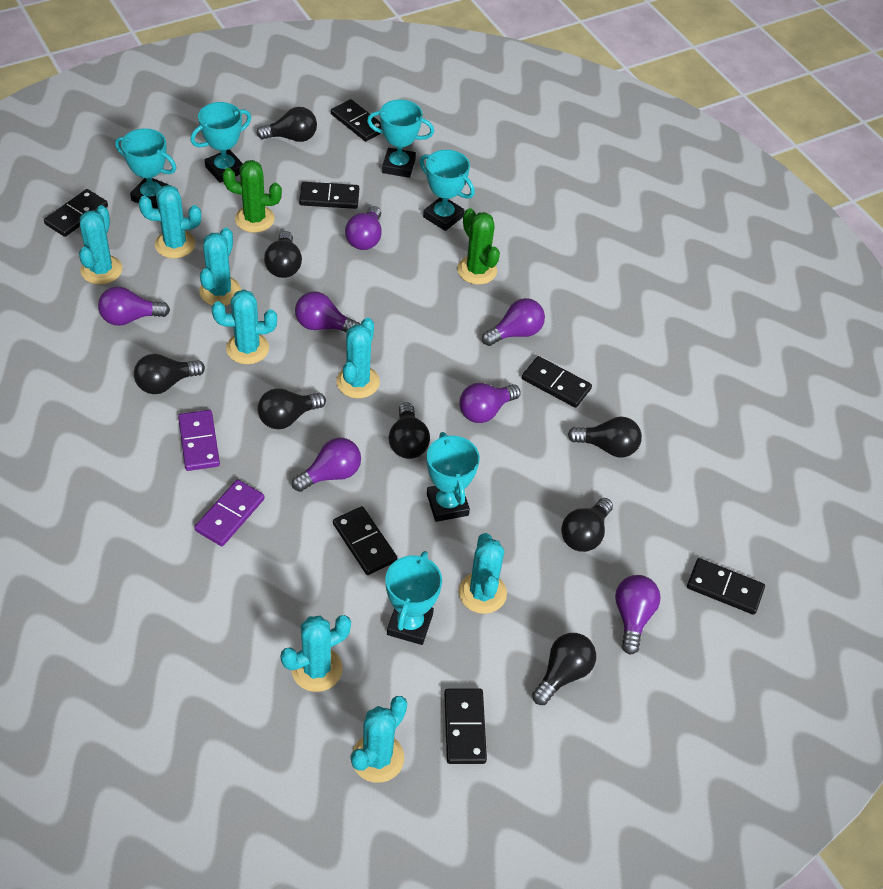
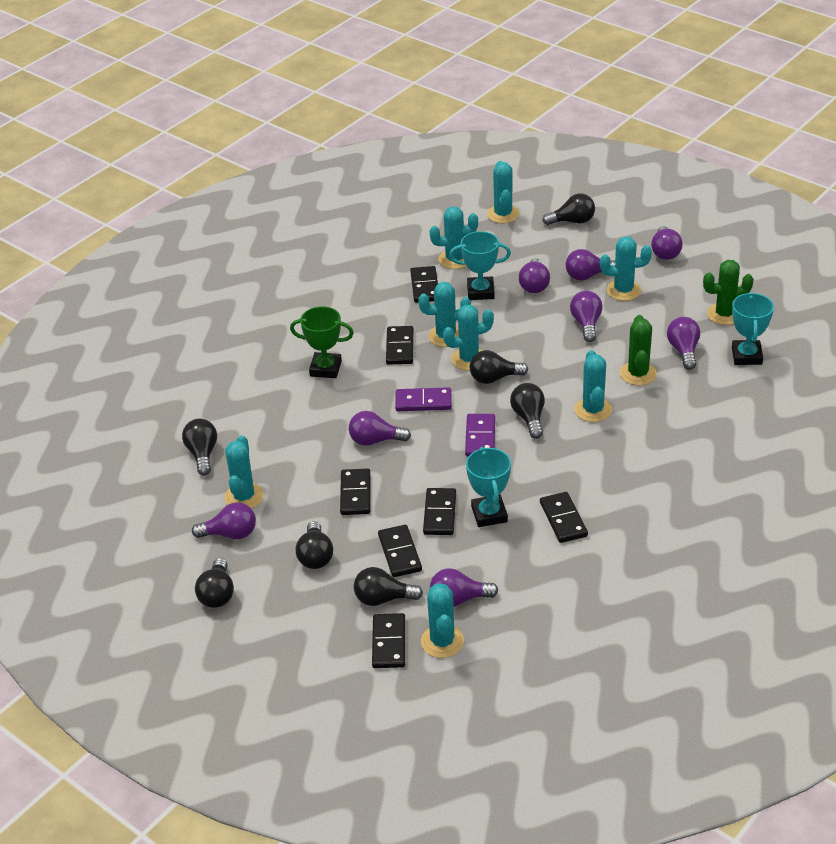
black light bulb: [134,354,205,394] [256,107,317,142] [258,388,326,429] [264,231,302,278] [389,402,430,459] [532,633,596,705] [561,498,613,552] [568,417,642,457] = 8 -> [182,419,217,475] [195,558,234,608] [296,521,333,569] [354,567,423,606] [469,350,528,384] [510,383,545,439] [542,193,595,225] = 7
green trophy: none = 0 -> [290,306,354,378] = 1
purple light bulb: [98,287,170,326] [292,438,361,492] [295,291,360,332] [345,206,382,250] [459,383,521,423] [482,298,545,346] [615,575,661,655] = 7 -> [192,502,256,539] [349,411,411,446] [430,569,498,607] [519,258,550,293] [566,249,615,281] [570,291,603,342] [651,226,683,260] [667,317,700,370] = 8
turquoise trophy: [115,128,176,209] [190,102,251,183] [367,99,434,178] [385,551,442,645] [420,150,475,231] [427,432,480,522] = 6 -> [449,231,511,300] [466,447,511,527] [732,292,774,365] = 3

